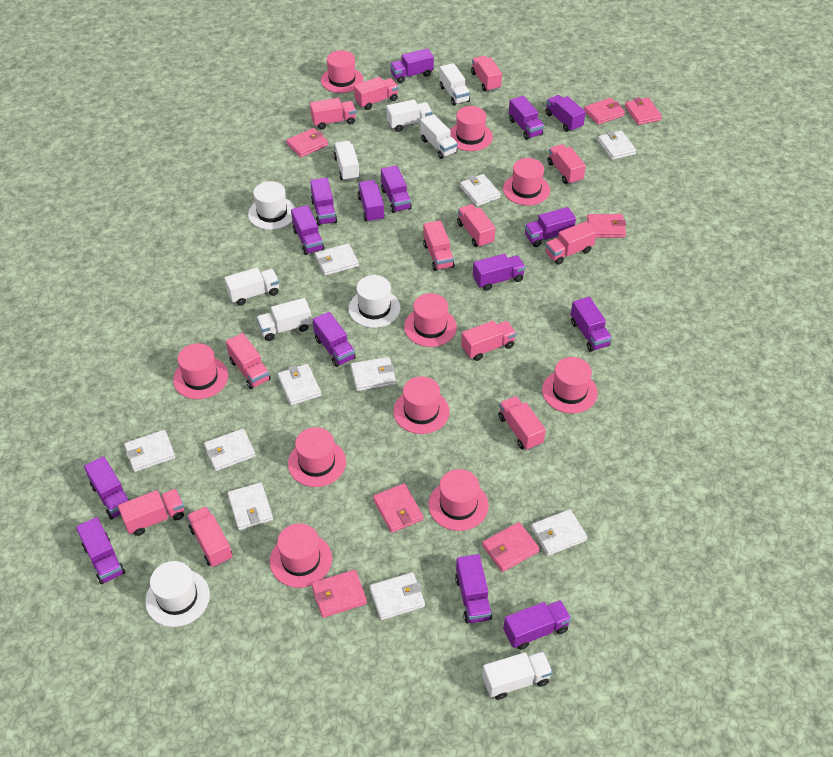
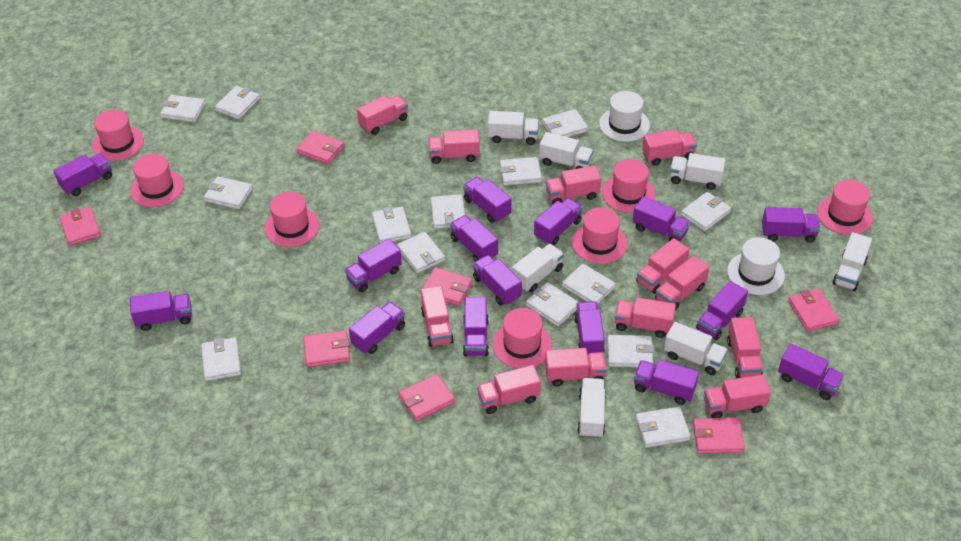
pink hat: [173,343,228,399] [270,523,332,588] [288,427,346,487] [321,50,363,93] [393,376,450,434] [404,293,457,347] [429,469,489,531] [450,106,493,151] [503,158,550,206] [542,357,598,414] = 10 -> [92,110,144,161] [130,154,184,207] [265,192,319,247] [493,308,552,368] [572,207,627,264] [602,159,656,213] [817,180,873,235] = 7
white hat: [145,561,210,627] [248,181,295,230] [349,275,401,328] = 3 -> [599,91,650,142] [727,237,785,295] = 2
white wallet: [124,430,175,472] [204,429,255,471] [227,482,273,530] [278,364,321,406] [315,243,359,276] [351,357,396,391] [369,572,425,620] [460,174,501,206] [531,509,587,556] [598,131,637,160] = 10 -> [160,95,205,122] [201,337,241,381] [204,176,253,209] [215,86,260,119] [372,206,411,243] [397,232,445,273] [431,194,465,229] [500,157,542,186] [526,282,578,326] [542,109,588,137] [562,264,615,304] [607,335,654,367] [636,407,691,448] [681,192,731,231] = 14

